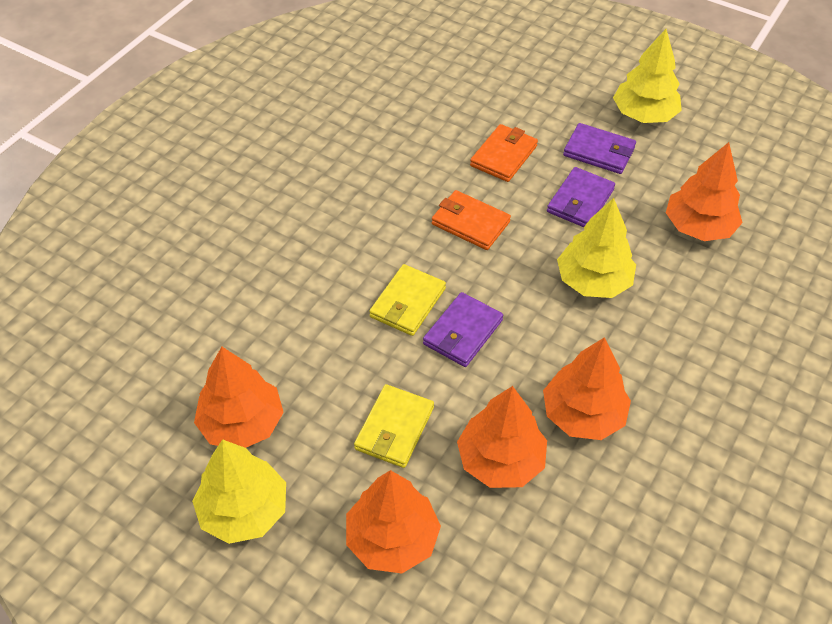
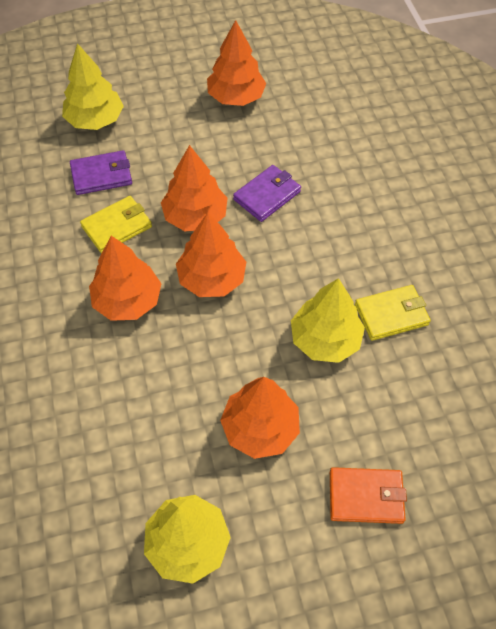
orange wallet: [432,190,511,250] [470,124,538,182] = 2 -> [330,467,407,524] = 1
purple wallet: [423,292,503,367] [547,167,615,227] [563,123,636,174] = 3 -> [70,150,132,195] [233,165,301,222] = 2

